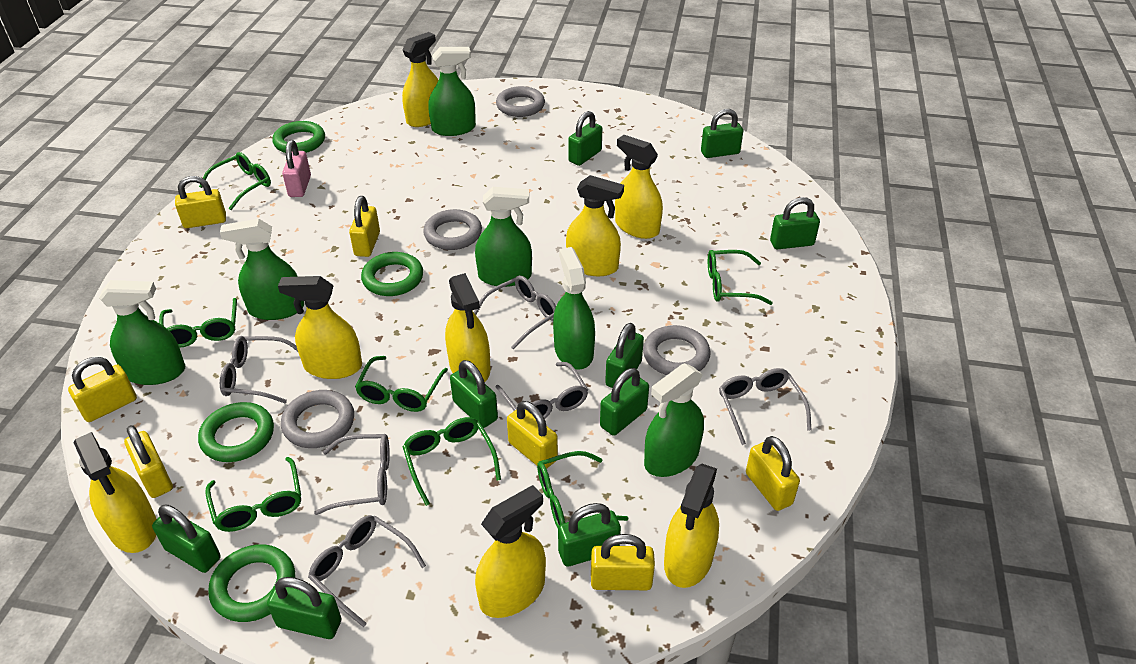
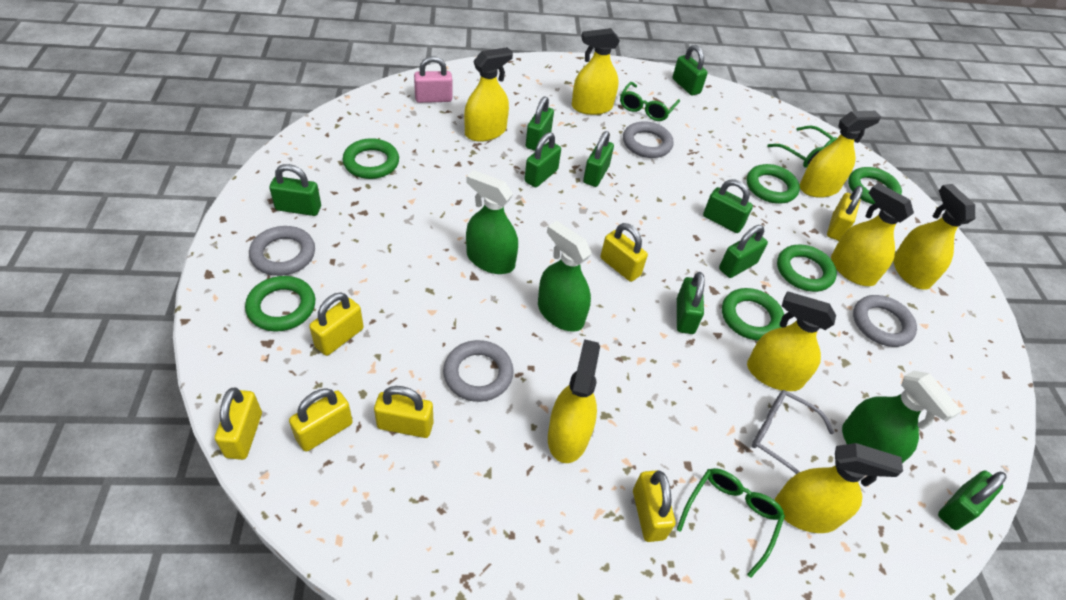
green glasses: [159,298,237,348] [199,152,271,210] [205,457,301,532] [355,356,448,412] [403,417,501,506] [537,451,629,528] [708,250,773,305] = 7 -> [620,82,680,121] [676,468,785,578] [767,126,837,168] = 3
green ring: [198,402,274,462] [208,544,295,622] [273,121,325,153] [361,252,423,296] = 4 -> [245,276,315,332] [342,138,399,179] [722,288,784,340] [747,164,800,204] [777,245,837,292] [848,167,902,204] = 6
green spray bottle: [99,280,185,385] [220,219,304,320] [428,47,476,136] [475,187,532,287] [553,247,595,370] [644,363,704,477] = 6 -> [466,170,518,274] [538,221,592,332] [842,371,962,463] = 3
grey glasses: [220,336,298,403] [308,515,426,627] [314,434,390,515] [474,275,556,350] [496,362,588,419] [719,368,811,445] = 6 -> [752,390,834,474] = 1

